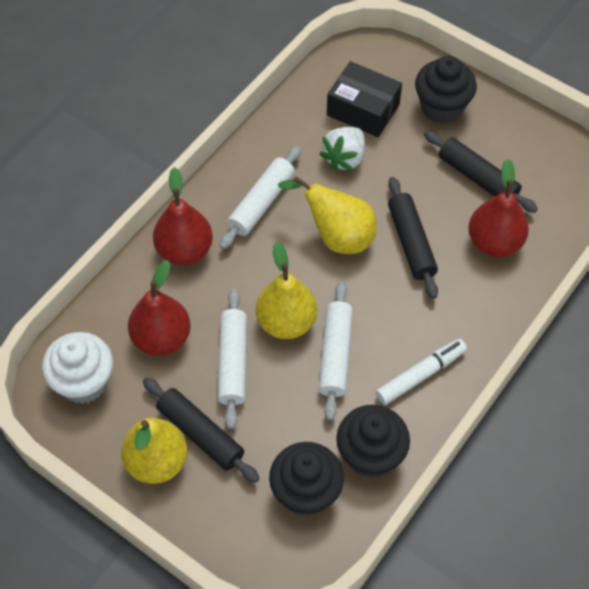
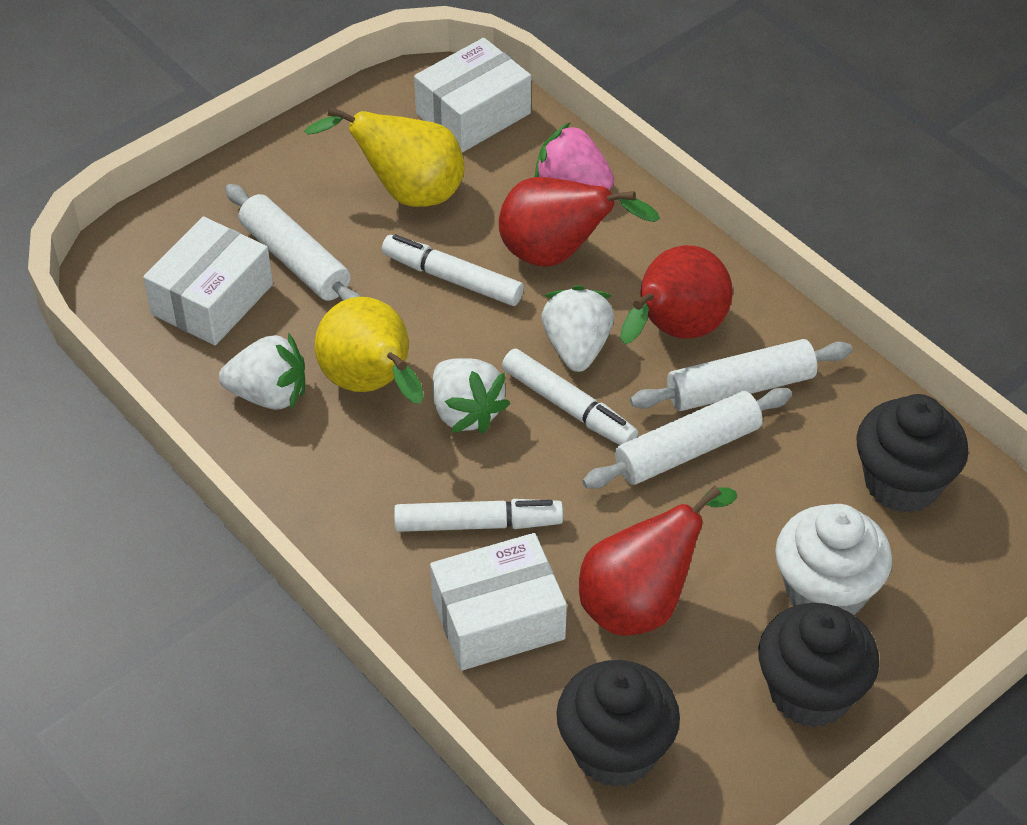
black box: [327,61,402,137] = 1 -> none = 0
black rolling pin: [143,377,259,483] [388,177,438,299] [424,131,538,213] = 3 -> none = 0
pink strawberry: none = 0 -> [535,122,614,190] = 1
white box: none = 0 -> [143,217,273,345] [414,38,531,152] [430,533,567,671] = 3
white marker: [376,339,467,405] = 1 -> [382,234,524,306] [394,499,563,532] [502,348,638,445] = 3
white strawberry: [320,127,365,171] = 1 -> [219,332,305,410] [433,358,510,434] [541,285,614,372] = 3
yellow pear: [121,418,188,484] [256,242,317,339] [278,176,377,254] = 3 -> [304,106,465,207] [315,297,424,404] = 2

